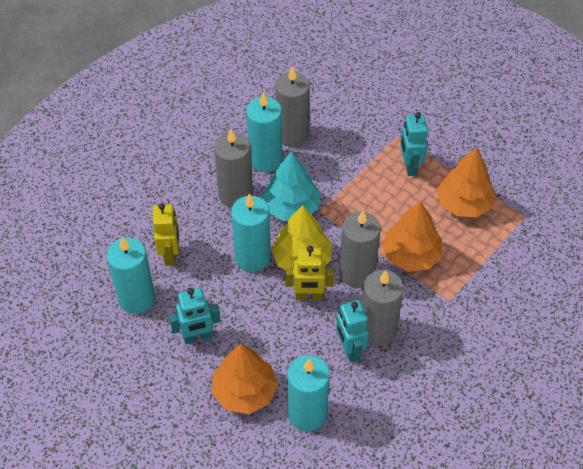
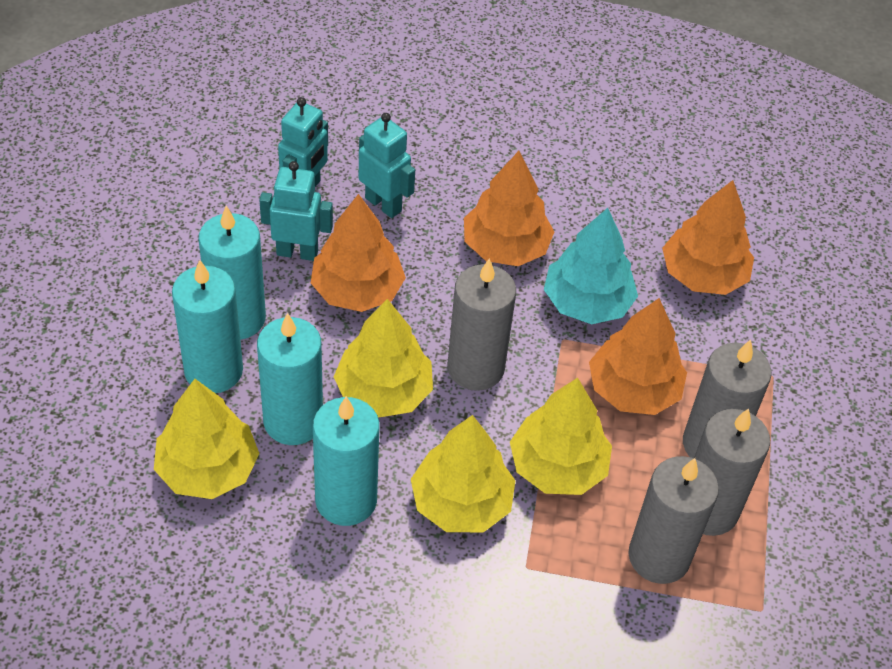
orange tree: [212,344,278,414] [382,201,442,272] [437,147,495,218] = 3 -> [311,194,406,312] [464,151,554,266] [589,298,687,415] [662,180,754,295] = 4
yellow robot: [153,203,179,266] [285,246,334,300] = 2 -> none = 0
yellow tree: [271,205,332,275] = 1 -> [154,379,260,499] [334,299,433,418] [411,415,516,533] [510,378,612,495] = 4

